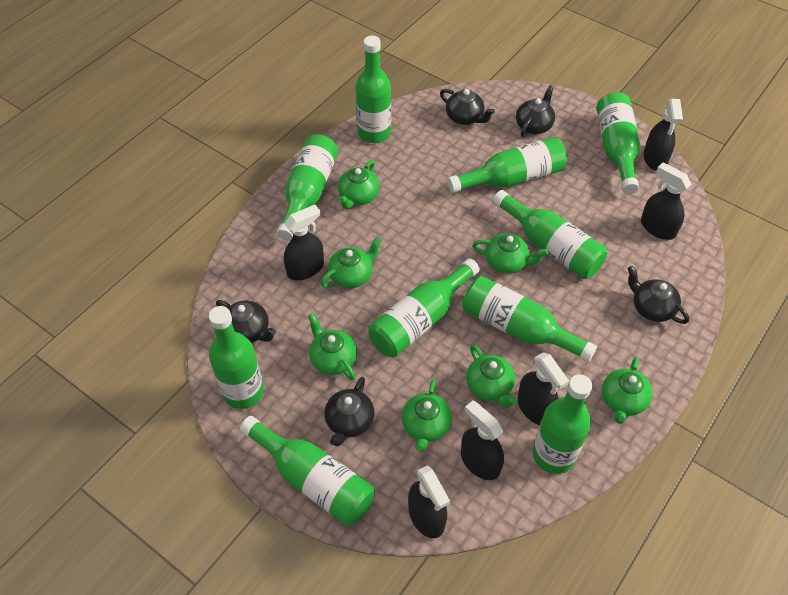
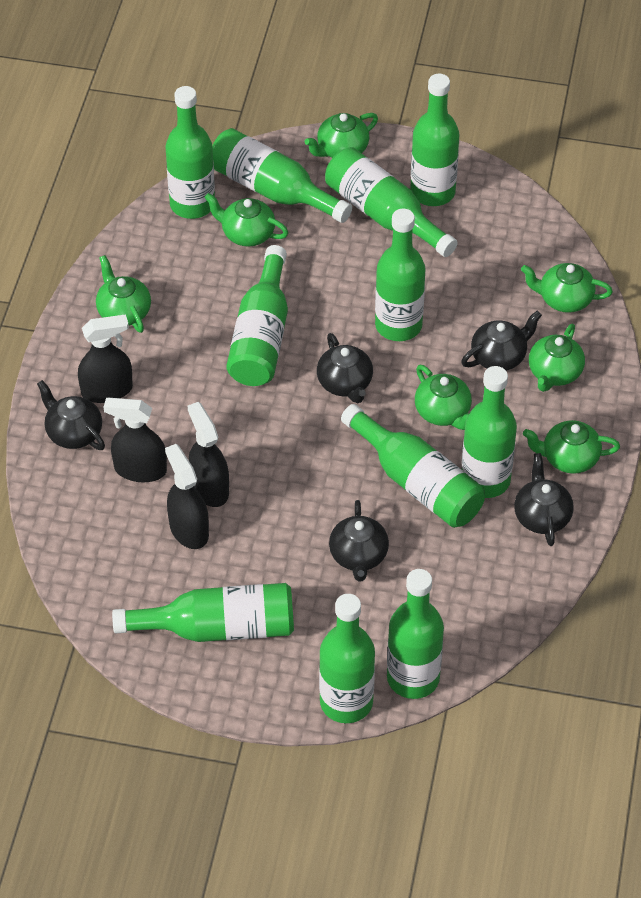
black spray bottle: [284,205,324,280] [408,465,450,538] [461,401,504,480] [518,352,569,425] [641,162,691,240] [643,99,683,171] = 6 -> [78,314,133,403] [104,398,167,482] [165,444,209,549] [188,402,229,507] = 4
green bottle: [209,306,264,409] [240,416,375,526] [277,134,338,241] [356,36,391,143] [368,258,480,357] [447,137,567,193] [462,276,597,362] [493,190,607,279] [533,374,592,474] [597,92,640,194] = 10 -> [112,583,294,642] [165,86,215,219] [212,128,352,223] [226,245,288,386] [319,594,375,723] [325,147,458,257] [341,404,485,528] [375,209,426,341] [387,569,444,699] [410,74,460,206] [462,366,517,498] = 11

